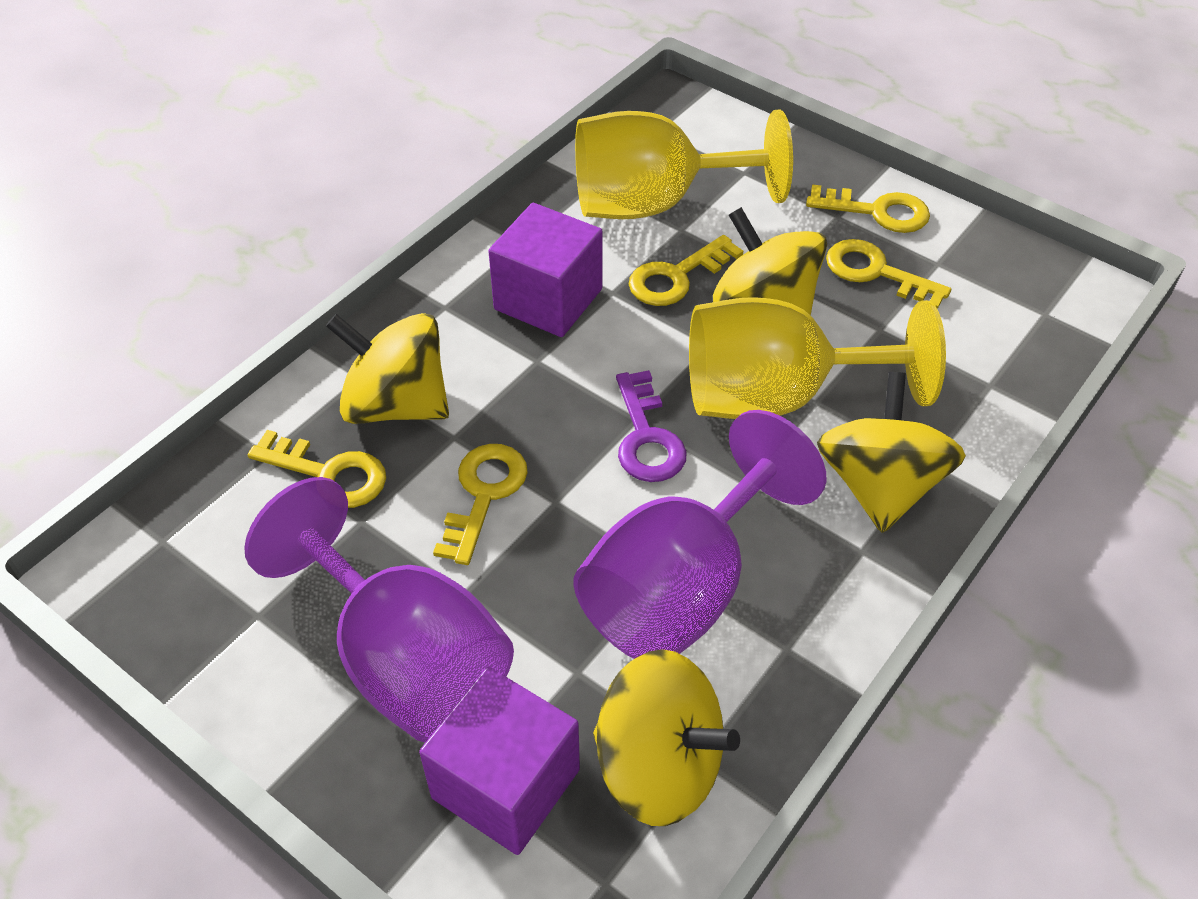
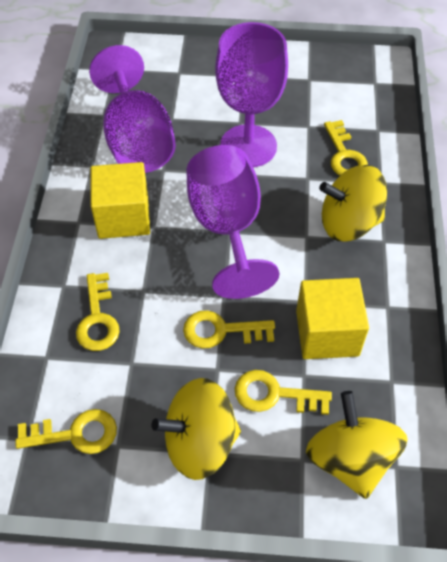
purple cube: [419,667,580,855] [488,203,603,337] = 2 -> none = 0
purple goblet: [244,477,514,742] [573,410,827,659] = 2 -> [89,45,176,173] [186,145,279,299] [215,22,288,167] = 3
purple key: [616,370,687,482] = 1 -> none = 0
yellow cube: none = 0 -> [90,162,150,239] [296,278,369,359] = 2
yellow goblet: [575,110,793,219] [689,297,946,419] = 2 -> none = 0
yellow spinning top: [326,313,449,424] [593,649,740,826] [713,207,827,316] [817,372,966,533] = 4 -> [151,378,241,480] [306,391,408,499] [319,165,387,241] = 3

